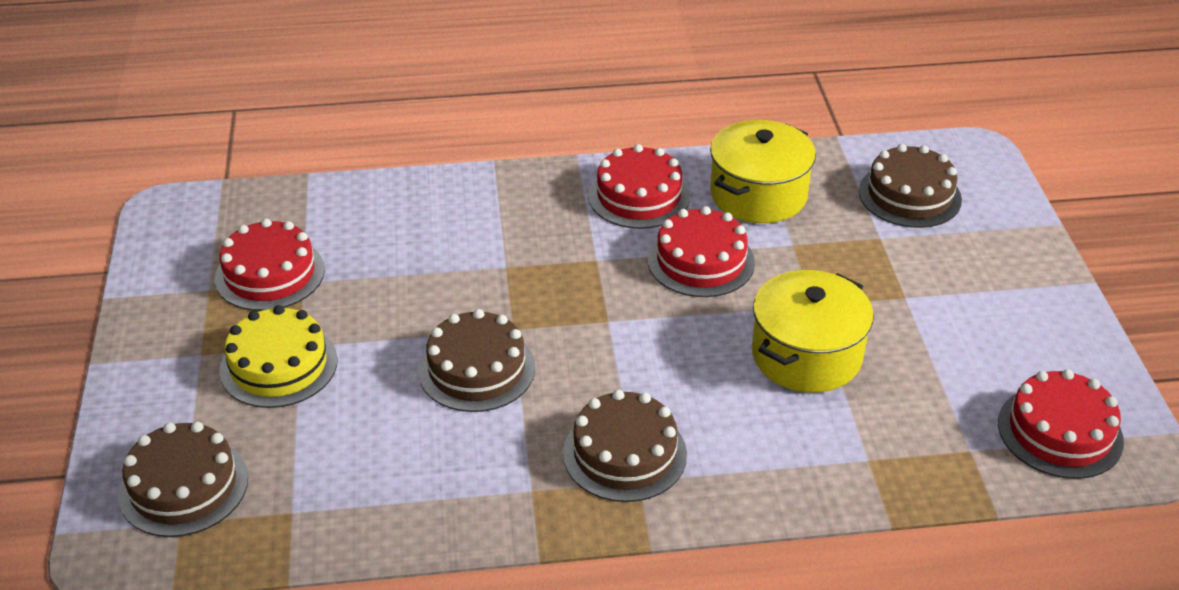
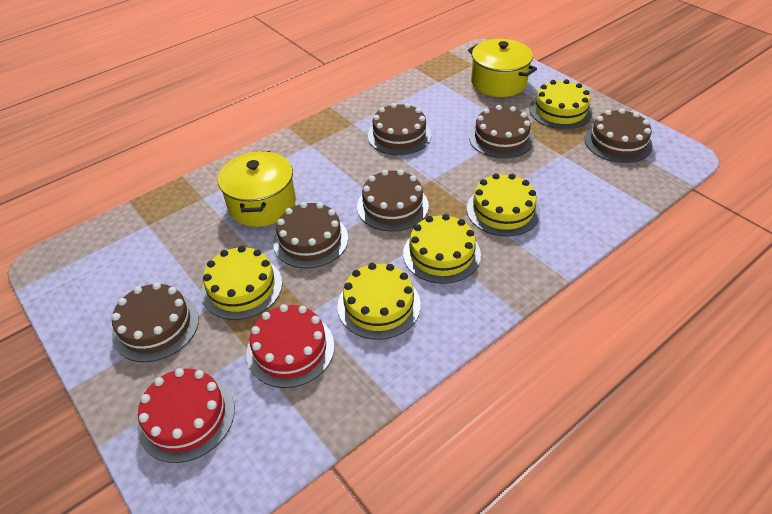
brown cake: [118,422,248,537] [418,309,535,412] [563,390,687,502] [859,144,962,228] = 4 -> [111,282,199,362] [273,202,348,269] [357,170,429,232] [368,103,431,155] [469,105,534,159] [584,108,653,163] = 6
red cake: [215,219,325,311] [588,144,690,229] [648,206,755,297] [998,369,1124,479] = 4 -> [137,368,235,463] [246,304,334,388] = 2
yellow cake: [219,305,338,408] = 1 -> [201,246,282,320] [338,263,421,340] [403,214,481,284] [467,173,540,236] [529,79,592,129] = 5

